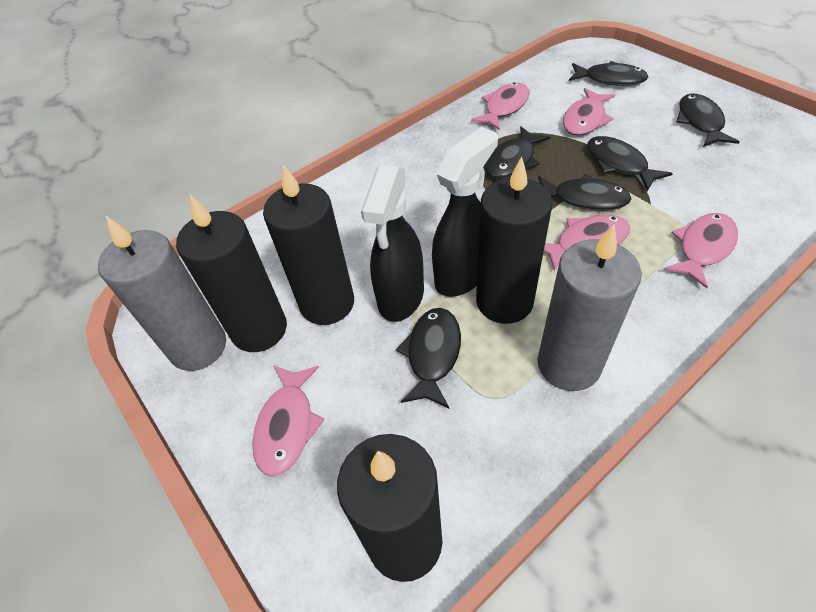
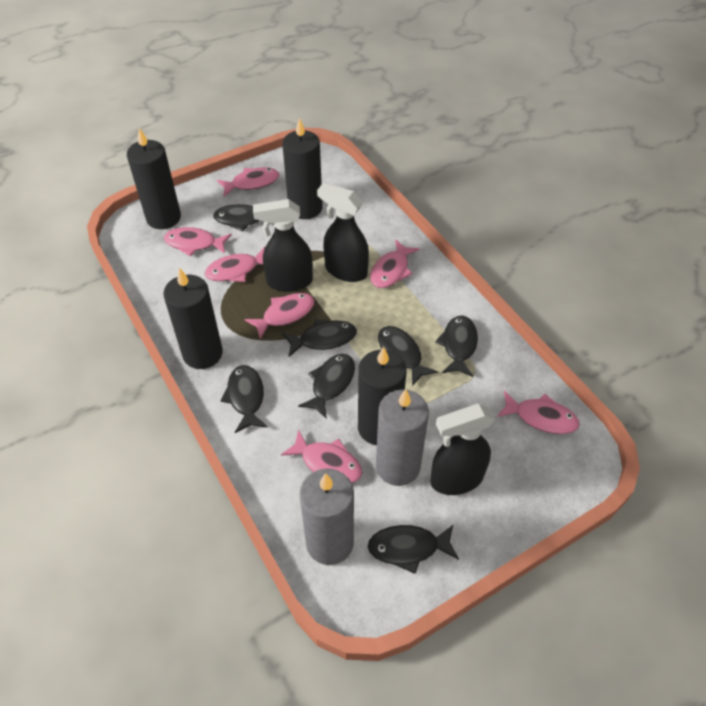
black fish: [396,308,461,408] [485,126,550,179] [538,174,631,211] [569,61,648,86] [587,136,673,191] [676,93,740,147] = 6 -> [213,204,274,231] [221,365,268,433] [282,319,357,357] [298,354,355,419] [368,525,459,574] [378,326,438,386] [435,316,478,377] = 7
black spray bottle: [361,165,424,322] [432,127,498,297] = 2 -> [253,199,313,292] [317,183,369,282] [430,404,495,495] = 3
pink fish: [252,365,325,477] [471,82,529,130] [544,215,630,271] [563,88,615,135] [664,213,738,289] = 5 -> [164,227,232,256] [205,247,265,282] [217,167,279,196] [245,293,315,339] [281,429,362,483] [370,239,420,288] [497,391,580,434] = 7

